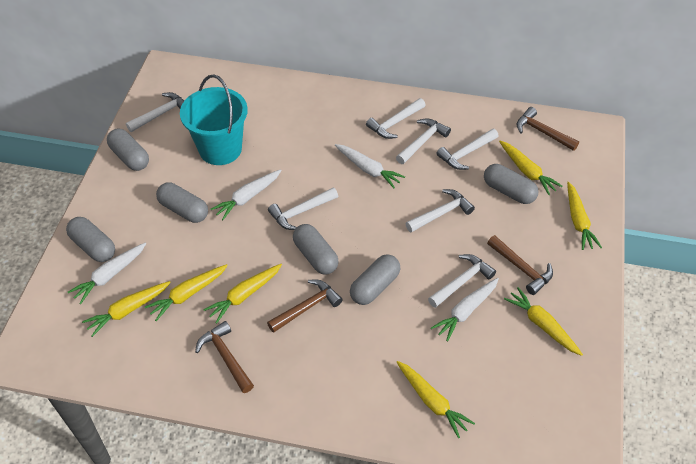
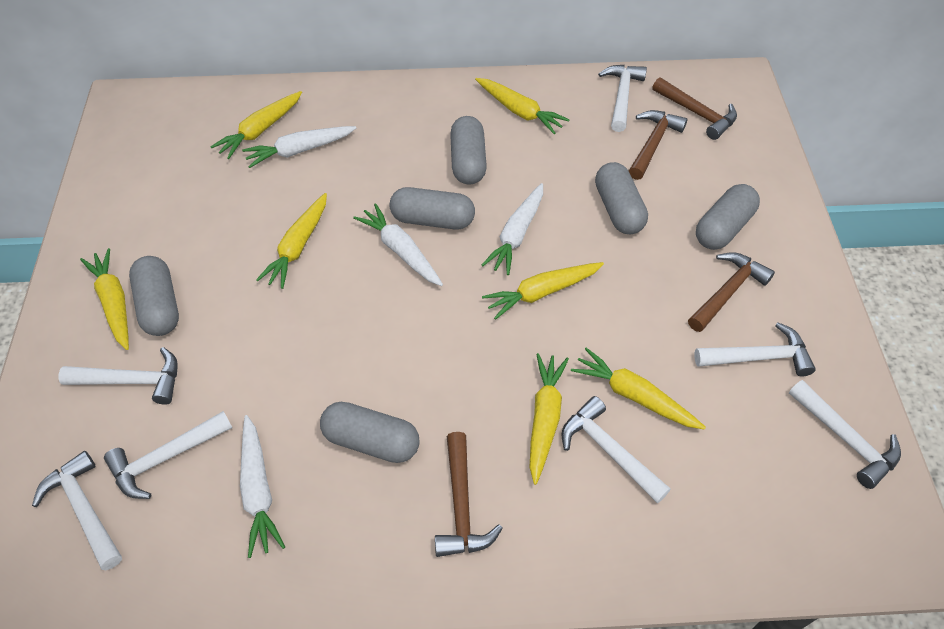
turquoise bucket: [180,74,248,165] = 1 -> none = 0

